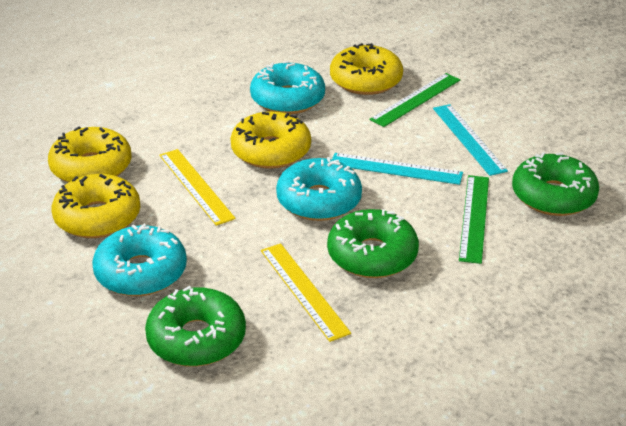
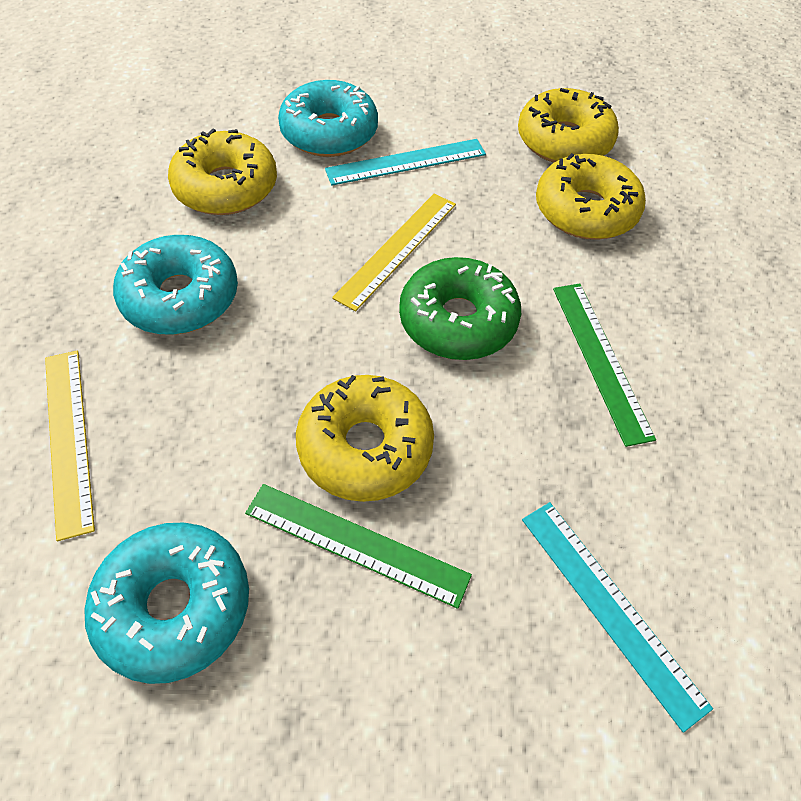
green donut: [145,286,246,367] [327,209,419,278] [512,152,599,216] = 3 -> [399,257,521,360] = 1

